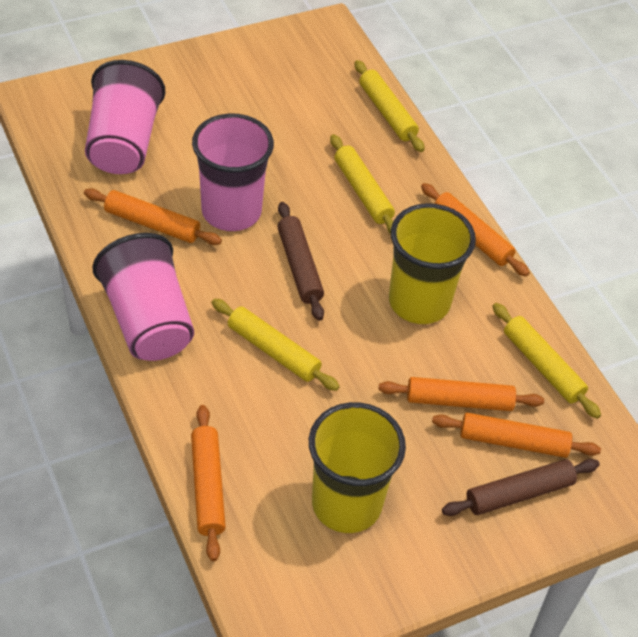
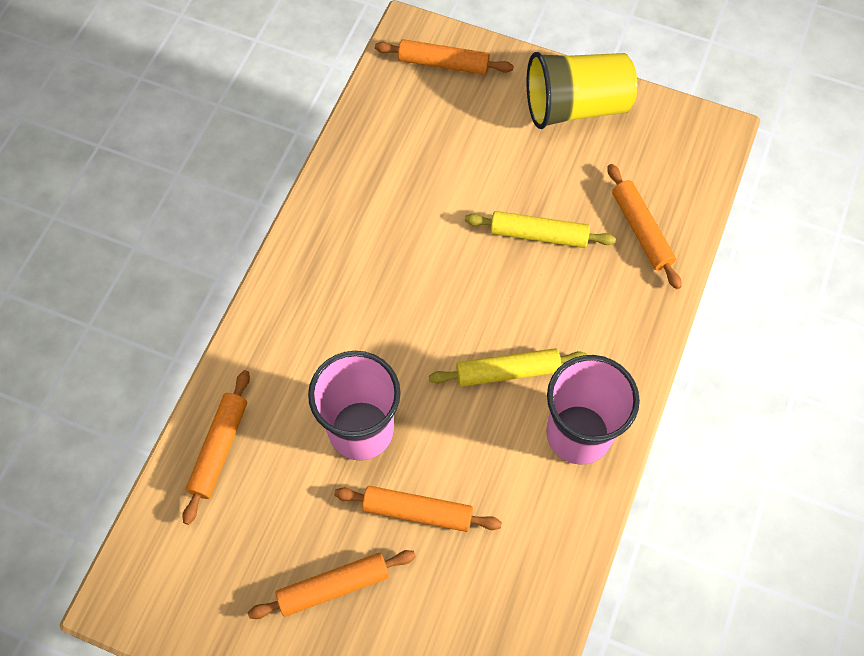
brown rolling pin: [277,202,324,321] [442,459,600,516] = 2 -> none = 0
pink cup: [85,60,165,174] [92,233,194,361] [192,113,274,231] = 3 -> [308,351,401,461] [546,355,640,465] = 2
yellow cup: [309,402,406,533] [389,203,476,324] = 2 -> [527,52,637,129] = 1
yellow rolling pin: [212,299,340,391] [330,134,395,234] [355,60,425,152] [493,303,601,419] = 4 -> [429,348,587,387] [465,211,616,248] = 2

